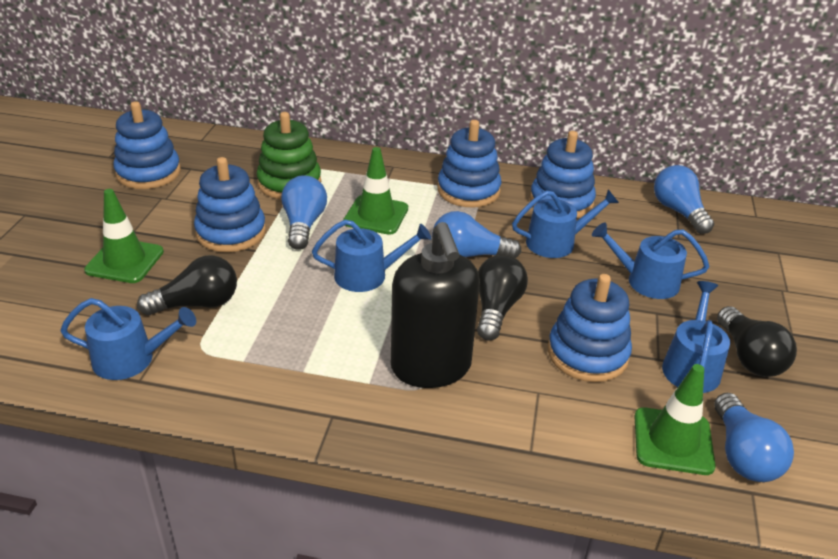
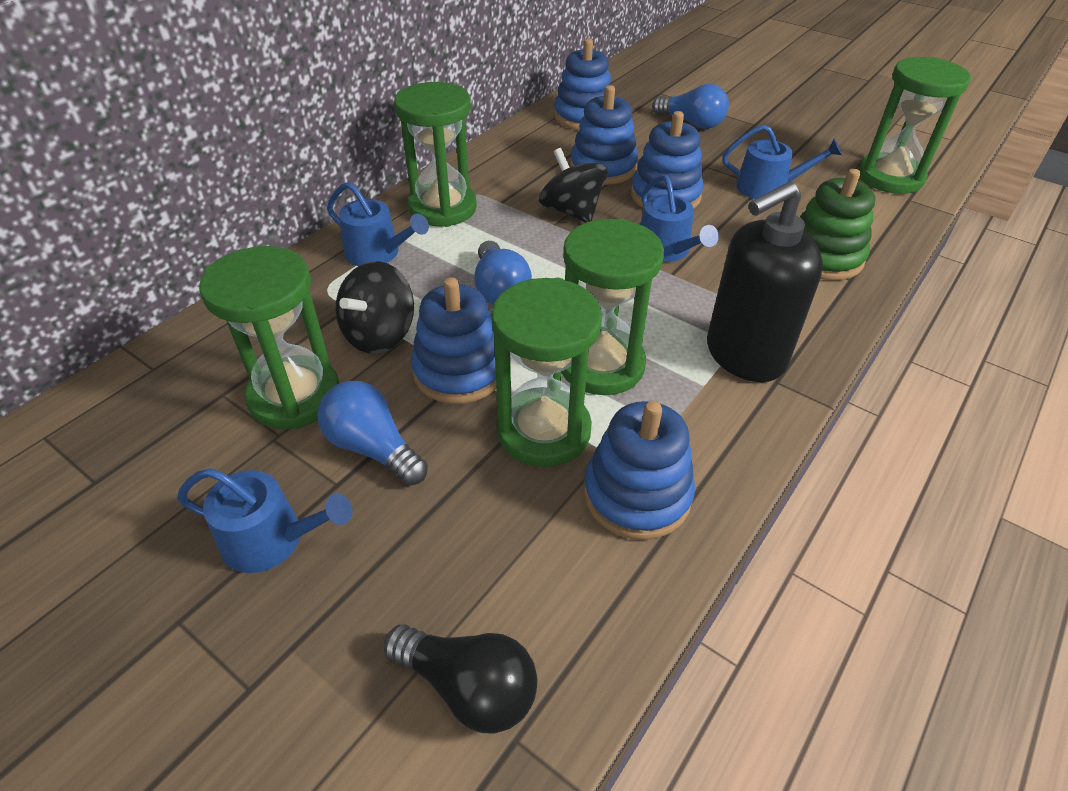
black light bulb: [137,255,237,315] [477,255,528,340] [717,306,797,377] = 3 -> [384,624,538,734] = 1
black spinning top: none = 0 -> [335,261,414,354] [539,148,608,223] = 2
blue light bulb: [281,175,327,250] [432,211,521,258] [654,165,714,234] [714,393,794,482] = 4 -> [318,381,428,486] [474,241,532,305] [652,84,729,129] = 3
blue watering can: [60,298,196,380] [312,220,432,292] [512,189,619,258] [592,222,709,299] [662,281,730,393] = 5 -> [177,468,353,573] [327,182,429,266] [640,175,719,262] [722,125,842,199] = 4
green hourglass: none = 0 -> [199,246,339,429] [394,82,477,227] [491,278,602,467] [561,218,664,395] [858,57,971,194] = 5
green traffic cone: [84,189,164,283] [343,147,408,235] [634,364,716,475] = 3 -> none = 0

